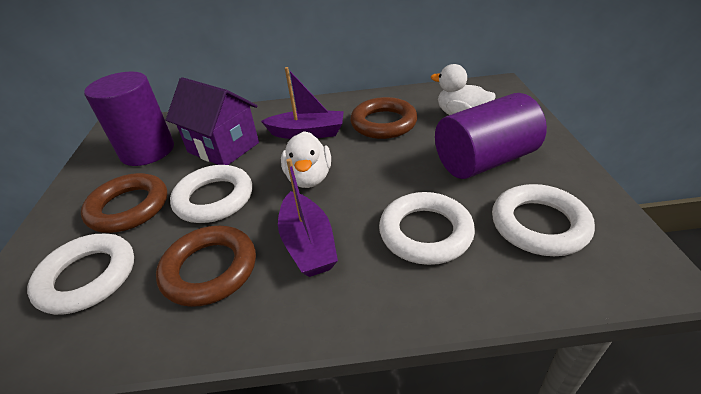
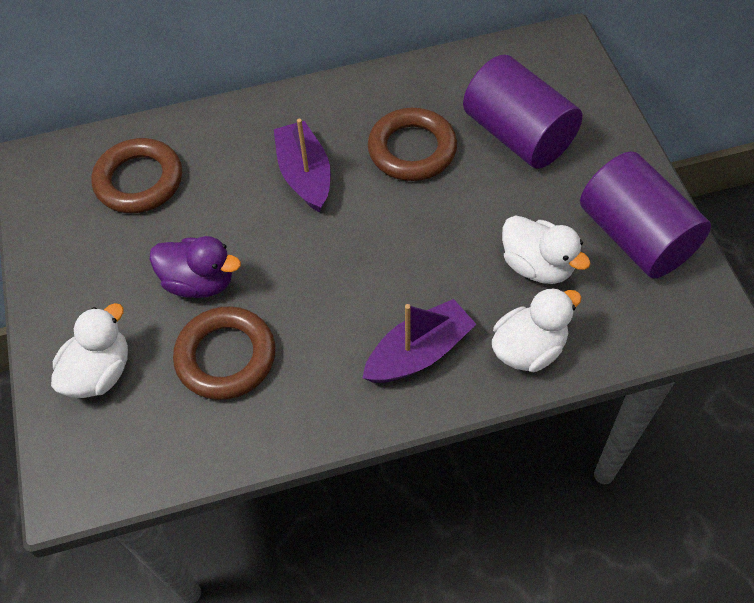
purple duck: none = 0 -> [150,236,241,298] = 1
purple house: [166,77,259,165] = 1 -> none = 0
white duck: [281,131,331,188] [431,64,496,115] = 2 -> [51,303,128,398] [492,287,582,372] [502,215,591,284] = 3
white ring: [27,233,134,315] [170,165,252,223] [379,192,475,265] [492,184,595,256] = 4 -> none = 0

